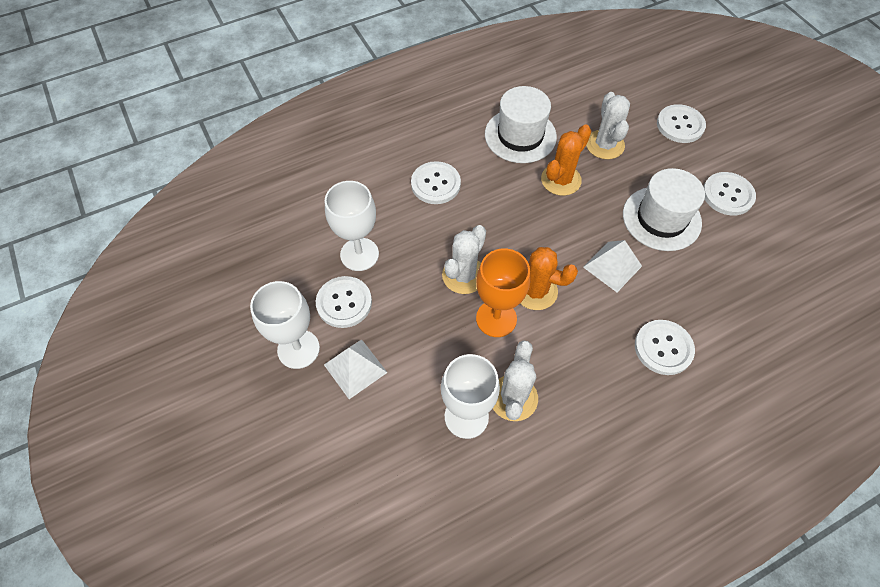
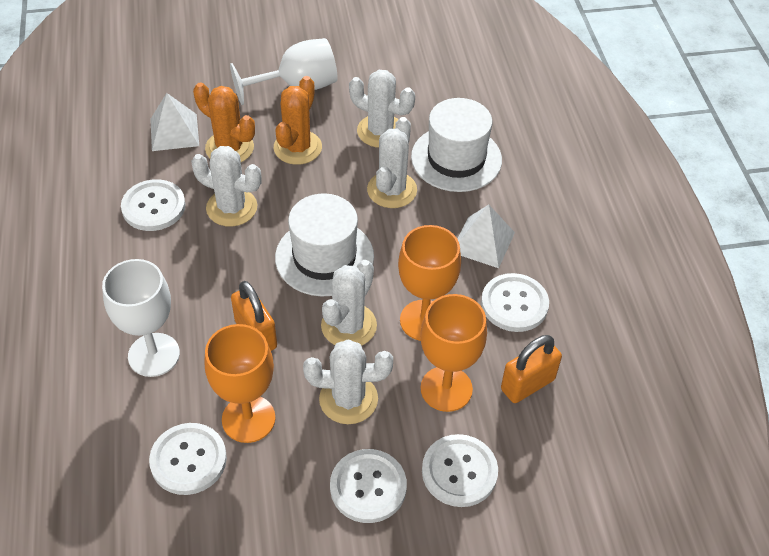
orange goblet: [476,249,531,337] = 1 -> [205,324,275,443] [398,225,461,341] [420,294,487,412] = 3
orange padlock: none = 0 -> [231,281,277,351] [501,335,562,403] = 2
white cactus: [442,225,486,294] [493,340,538,421] [586,92,630,159] = 3 -> [191,146,262,227] [303,339,393,424] [321,260,377,346] [349,70,415,148] [367,117,417,208] = 5
white goblet: [250,281,320,369] [325,181,379,271] [441,354,500,439] = 3 -> [102,259,180,377] [230,38,337,105] = 2

